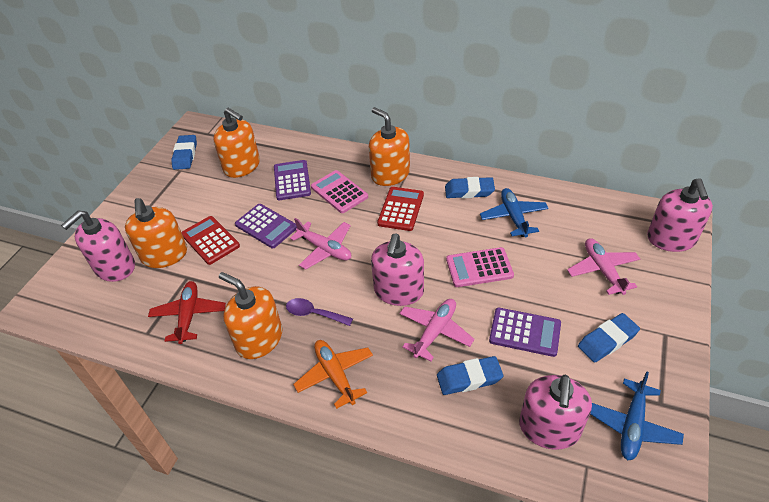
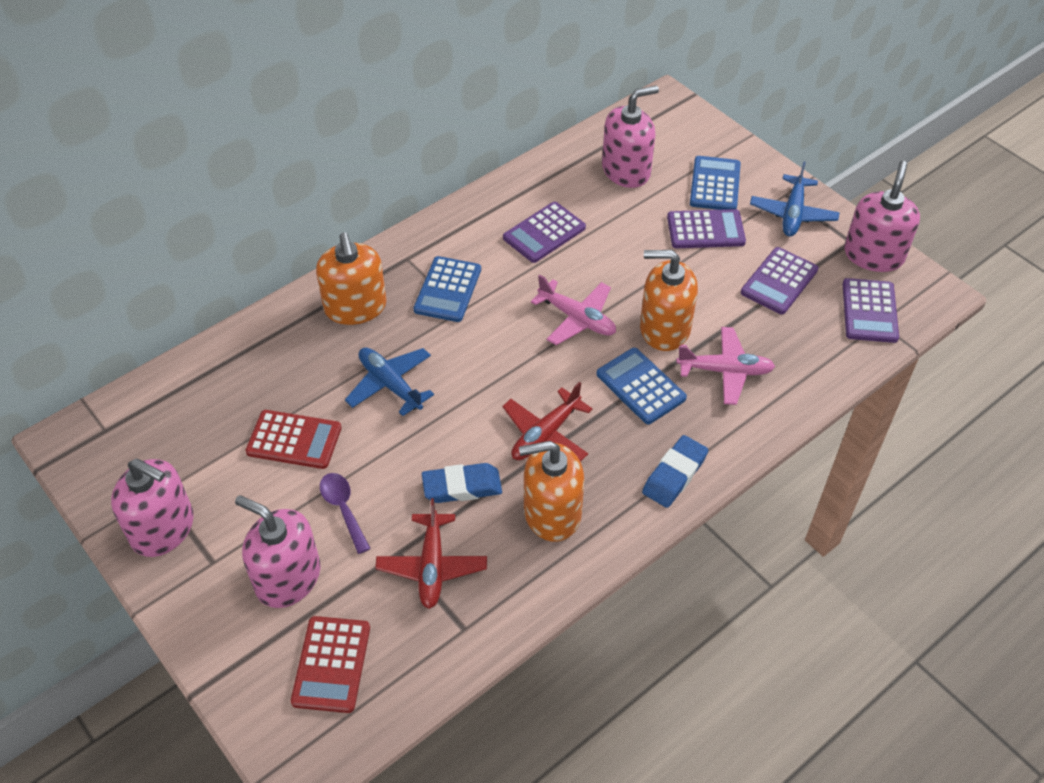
blue calculator: none = 0 -> [414,256,481,322] [597,348,687,424] [690,156,741,210] = 3
blue eraser: [171,135,197,170] [437,356,503,395] [445,177,495,198] [578,313,640,363] = 4 -> [422,463,502,503] [642,435,708,508] = 2
orange plane: [293,340,373,409] = 1 -> none = 0
orange soap dispenser: [125,198,187,268] [213,108,260,178] [219,272,282,359] [369,107,410,186] = 4 -> [316,232,386,325] [519,441,584,542] [640,250,698,351] = 3
pink calculator: [311,170,368,213] [446,247,514,287] = 2 -> none = 0
pink plane: [290,218,351,270] [399,299,475,361] [567,238,640,295] = 3 -> [531,275,616,345] [676,327,775,405] = 2
purple calculator: [235,204,297,248] [274,160,311,200] [489,308,561,357] = 3 -> [503,202,586,263] [667,209,746,248] [741,247,818,314] [842,278,899,343] = 4
red plane: [148,281,226,344] = 1 -> [375,498,487,609] [502,382,593,462] = 2

